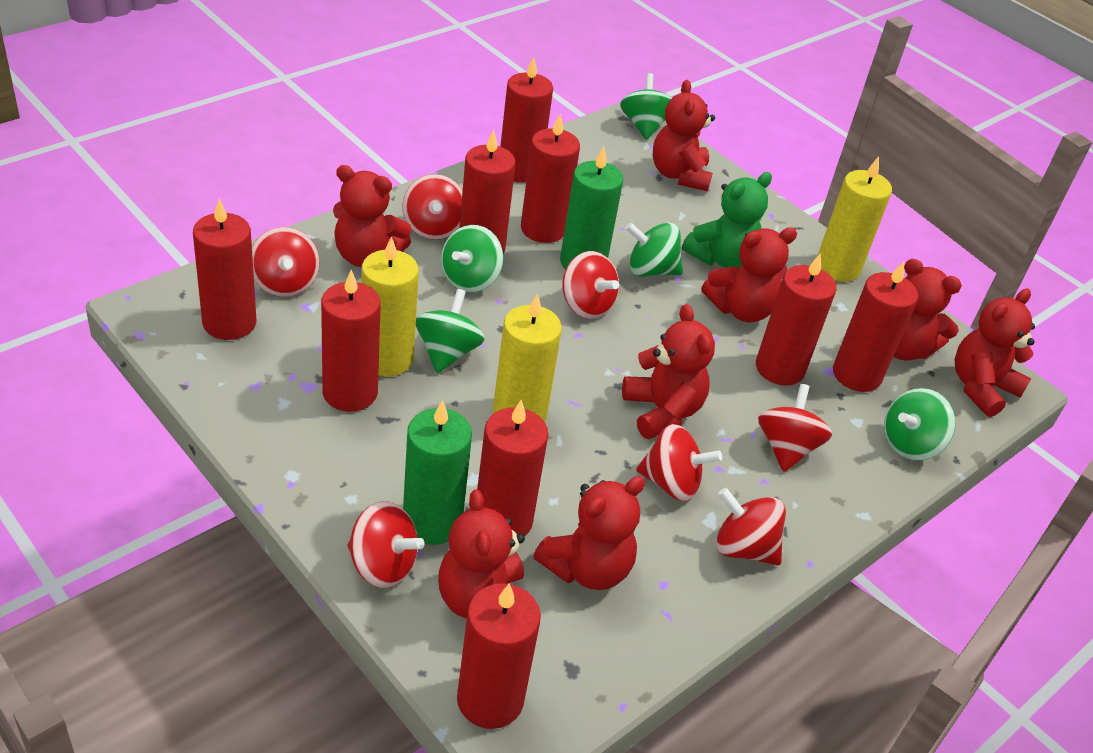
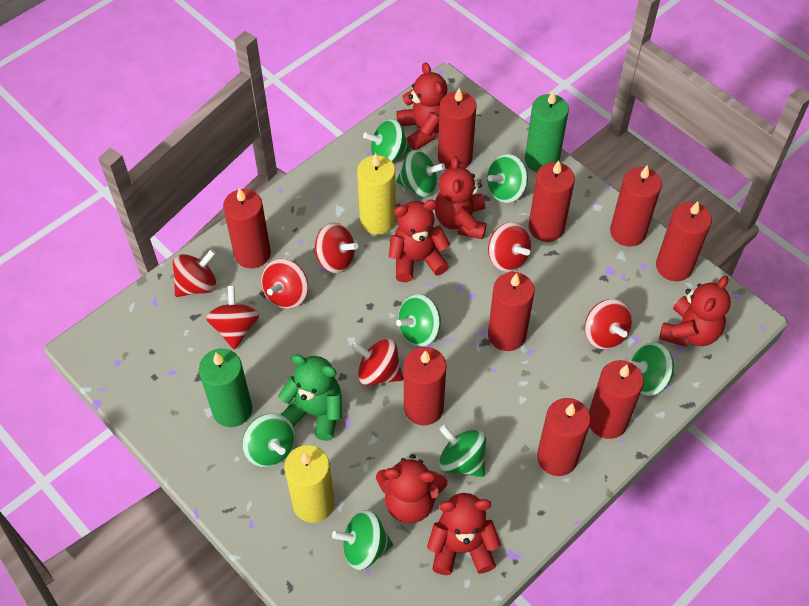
green spinning top: [416,289,485,373] [441,225,504,292] [620,73,672,140] [625,222,683,277] [884,388,955,461] = 5 -> [242,414,295,467] [332,510,393,570] [363,119,411,163] [396,150,445,197] [396,294,441,347] [439,425,486,477] [487,154,528,203] [628,342,674,396] = 8
red teddy bear: [333,165,411,267] [438,489,525,618] [533,476,645,590] [622,304,715,439] [653,80,715,191] [701,227,797,322] [893,259,962,361] [955,289,1035,417] = 8 -> [376,454,447,523] [389,199,450,282] [396,62,447,150] [427,493,501,575] [435,156,487,239] [659,276,731,347] = 6
yellow candle: [361,236,419,376] [493,294,562,422] [818,156,892,282] = 3 -> [285,445,335,523] [357,153,396,235] = 2

